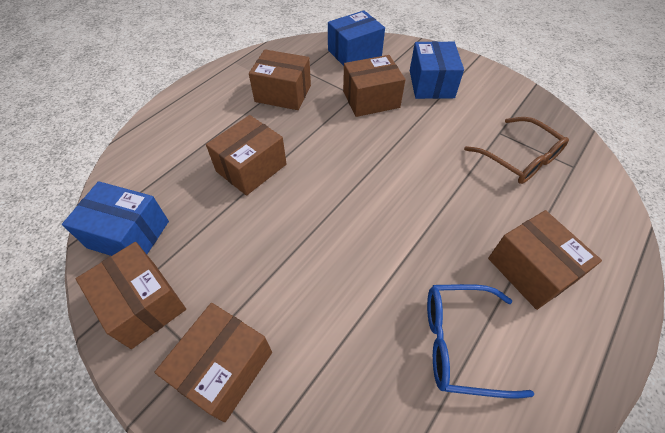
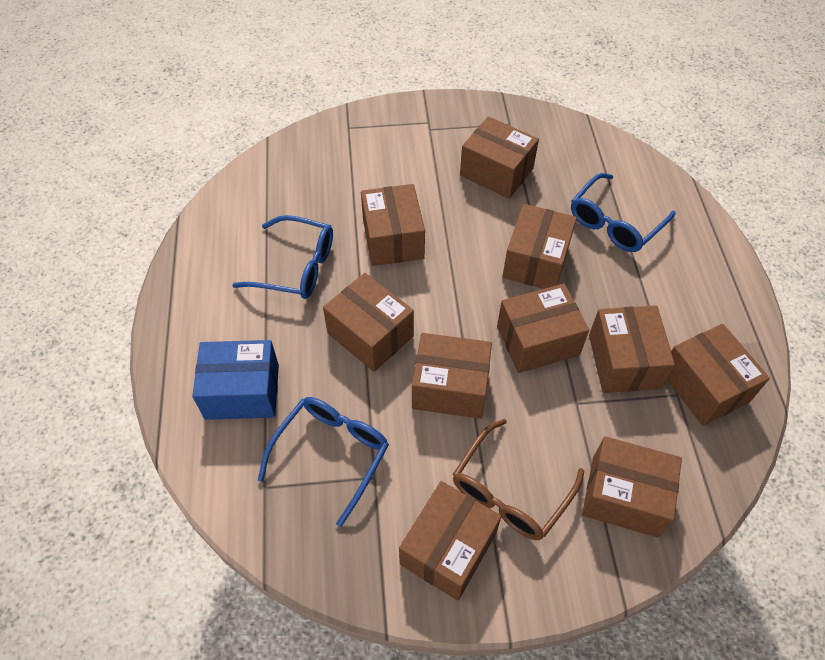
blue box: [62,181,169,256] [328,10,385,66] [410,41,464,99] = 3 -> [192,340,279,420] = 1
blue glasses: [427,284,534,399] = 1 -> [233,215,333,299] [258,397,389,527] [571,173,676,252] = 3
brown box: [76,242,186,349] [154,303,272,422] [206,115,287,196] [249,49,311,110] [343,55,405,117] [488,210,602,310] = 6 -> [323,273,414,372] [361,184,425,266] [399,481,502,601] [412,333,492,419] [460,116,539,199] [497,284,589,373] [502,204,577,289] [582,436,682,537] [589,305,675,393] [667,324,770,426] = 10

